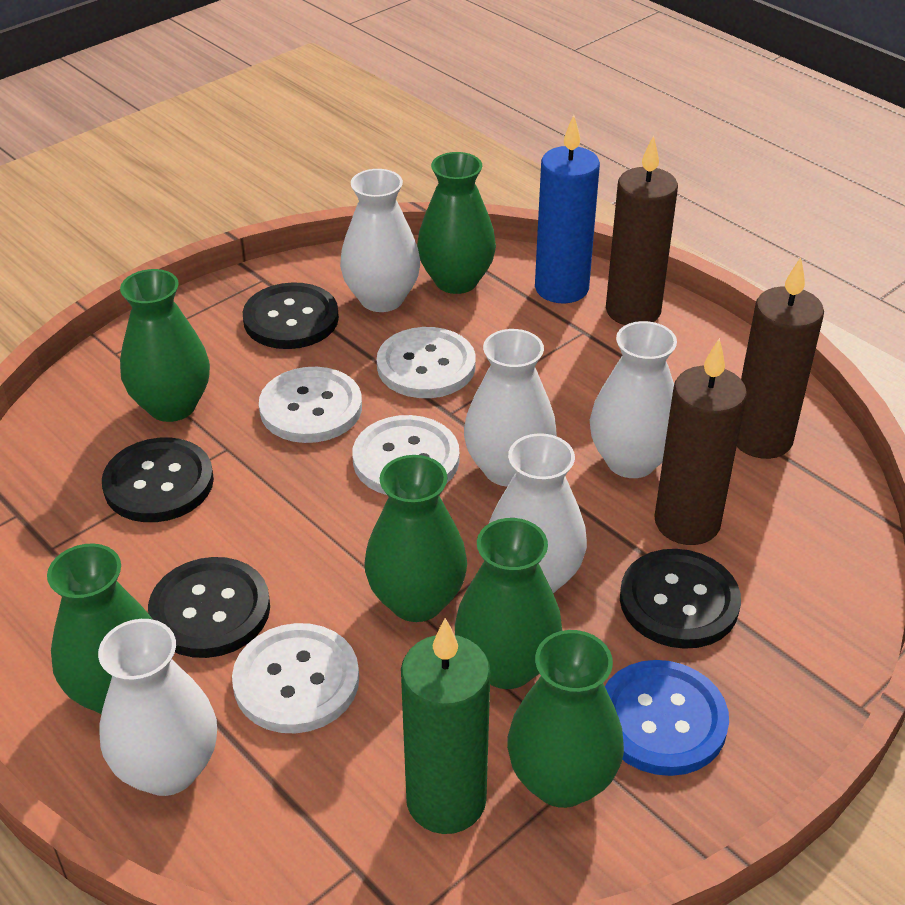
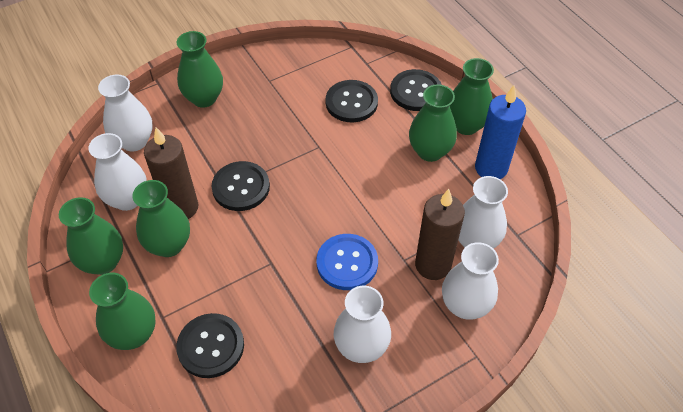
brown candle: [606,135,678,325] [654,338,747,545] [737,257,824,459] = 3 -> [144,127,198,219] [415,189,465,280] = 2
green candle: [401,618,490,834] = 1 -> none = 0
white button: [232,623,359,733] [259,367,362,443] [352,415,459,495] [377,327,476,398] = 4 -> none = 0

